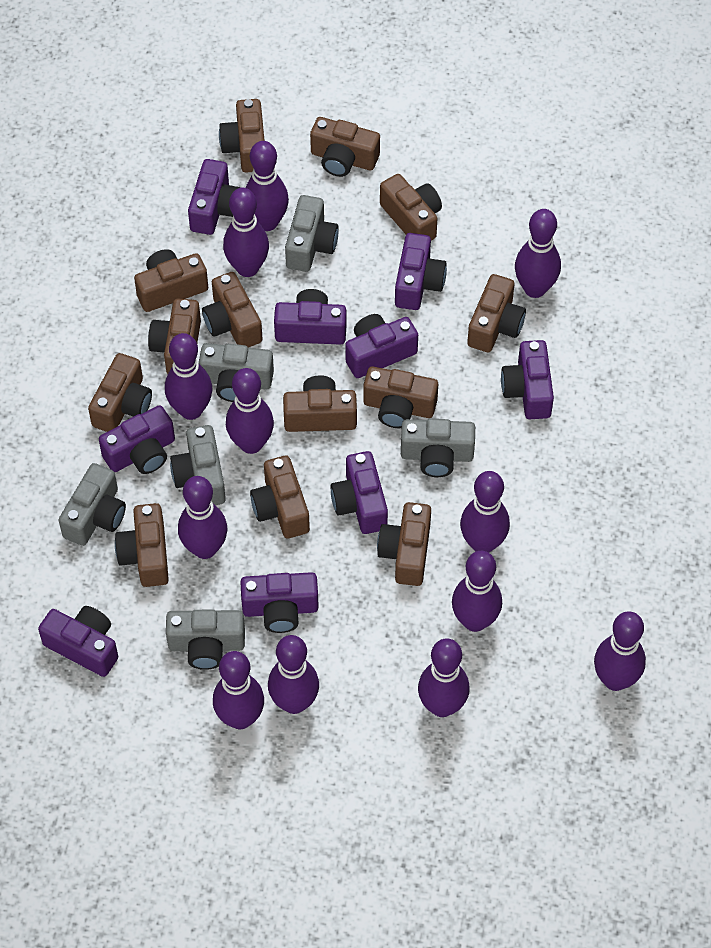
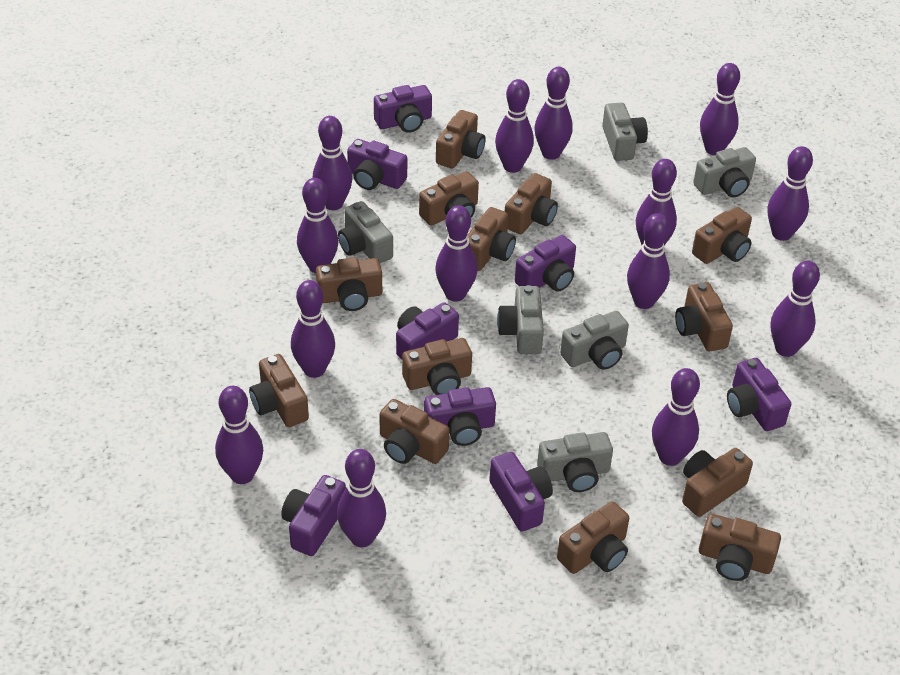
purple bowling pin: [165,333,212,420] [178,476,227,559] [213,651,264,729] [223,188,269,277] [226,368,274,454] [246,141,289,231] [268,635,319,714] [418,638,470,717] [452,551,502,632] [460,471,510,553] [515,209,561,298] [594,611,646,691] = 12 -> [215,386,263,484] [291,280,335,378] [297,178,339,273] [313,116,352,210] [337,449,386,547] [435,205,478,302] [495,79,534,173] [535,67,573,160] [627,213,670,309] [636,159,677,245] [652,368,700,466] [700,63,740,155] [768,146,813,241] [771,261,820,357] = 14
purple camera: [38,606,118,677] [99,405,175,474] [188,159,241,235] [240,572,319,633] [274,289,346,345] [330,451,388,534] [345,314,418,378] [395,233,447,310] [501,340,554,419] = 9 -> [281,475,346,556] [347,139,407,190] [374,85,432,133] [396,302,459,359] [424,387,496,446] [489,452,553,532] [515,235,576,292] [727,358,791,431] = 8

